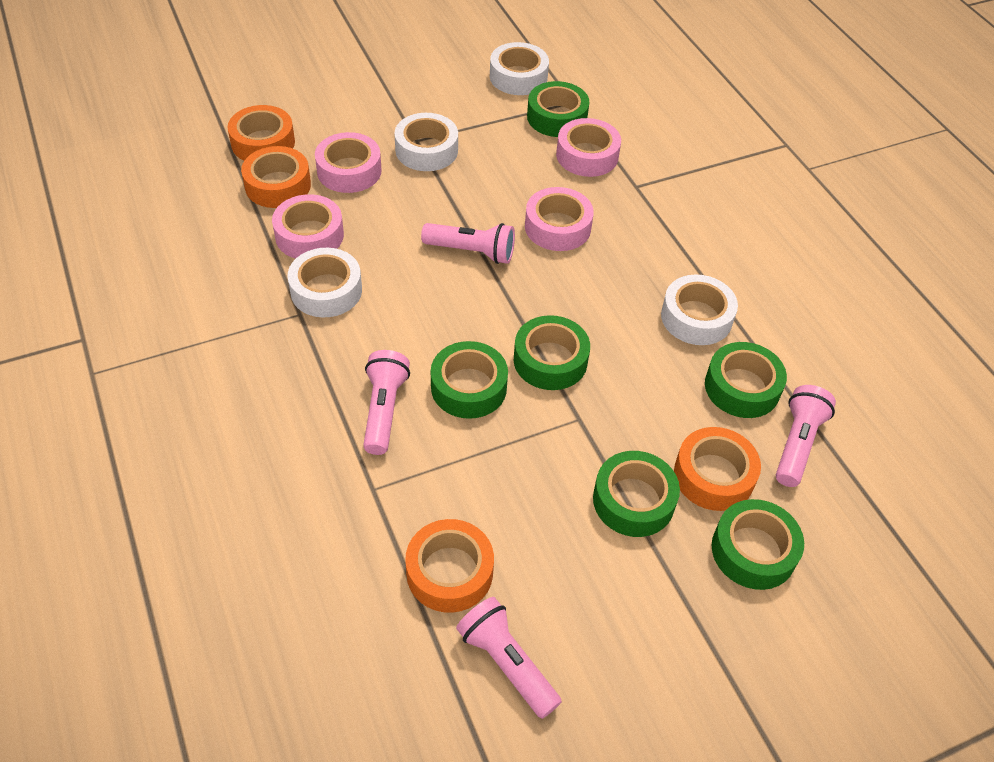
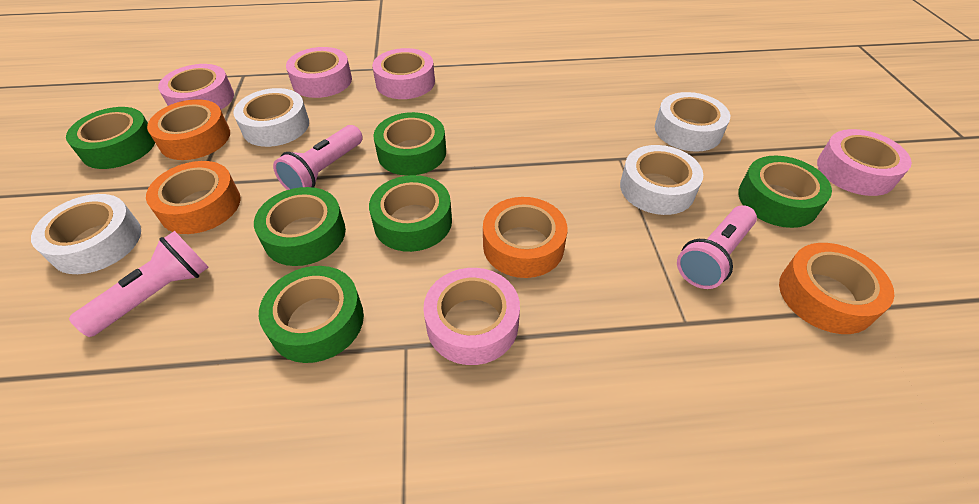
pink flashlight: [363,350,410,455] [421,223,515,264] [456,597,562,719] [776,385,836,487] = 4 -> [69,231,209,337] [273,125,363,190] [677,206,757,289] = 3
pink tape: [272,194,344,258] [315,132,382,193] [525,187,594,251] [556,118,621,177] = 4 -> [158,64,234,110] [286,47,352,98] [372,48,435,99] [423,268,520,365] [817,129,912,196] = 5

